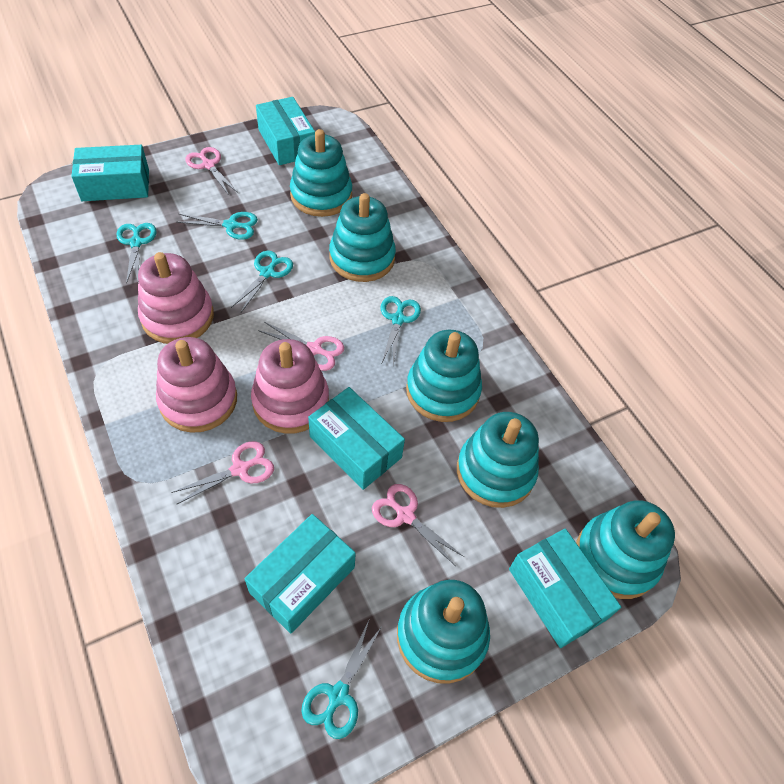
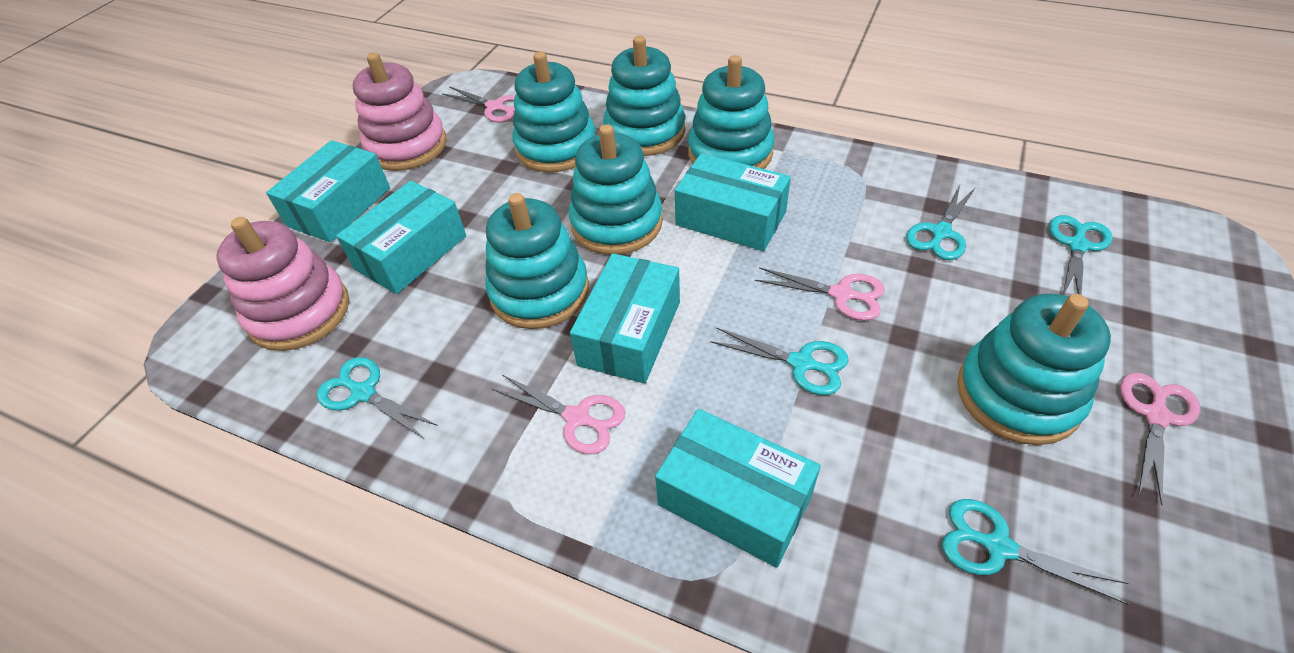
pink stacking toy: [138,252,214,344] [156,337,237,433] [251,339,329,434] = 3 -> [216,217,349,351] [353,53,447,171] = 2

